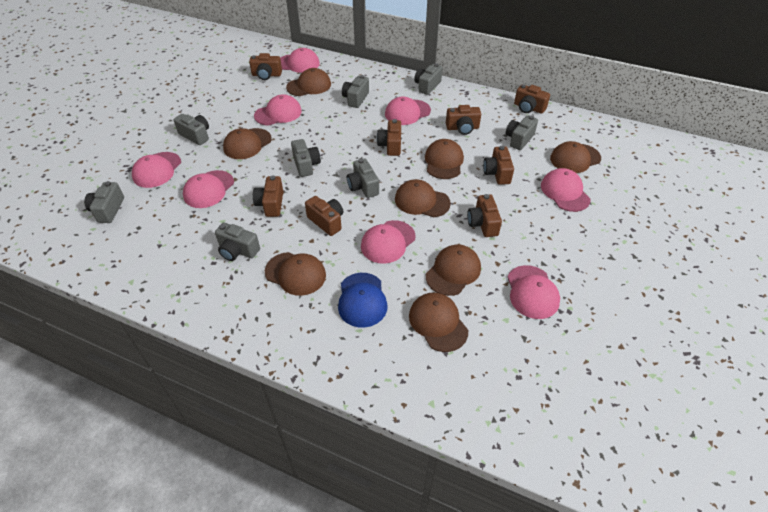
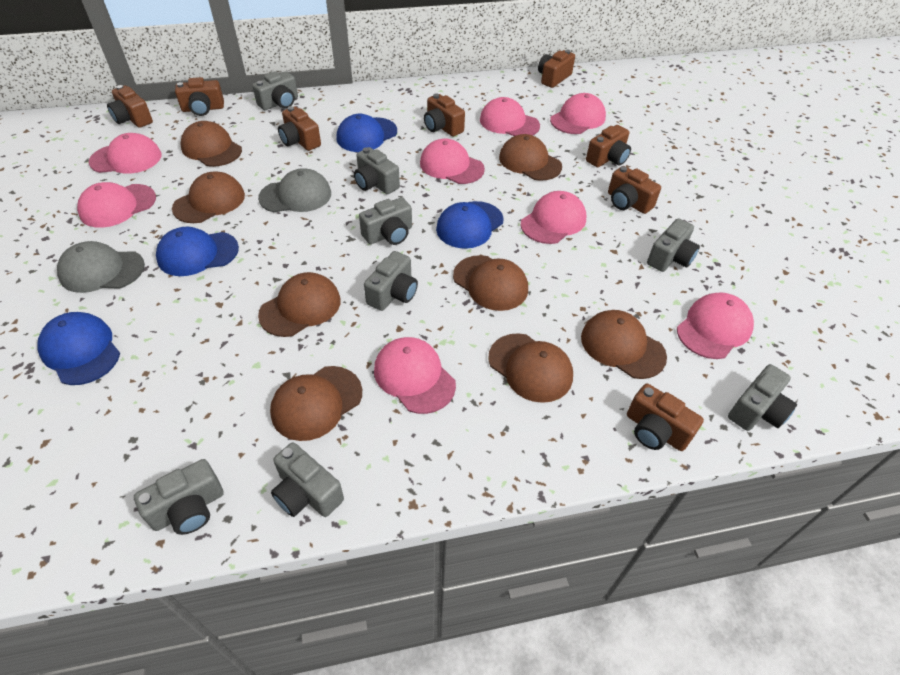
blue cap: [338,273,388,328] = 1 -> [37,312,120,385] [156,227,239,276] [336,114,397,152] [436,201,504,249] = 4
grey cap: none = 0 -> [57,241,145,293] [258,168,331,212] = 2

